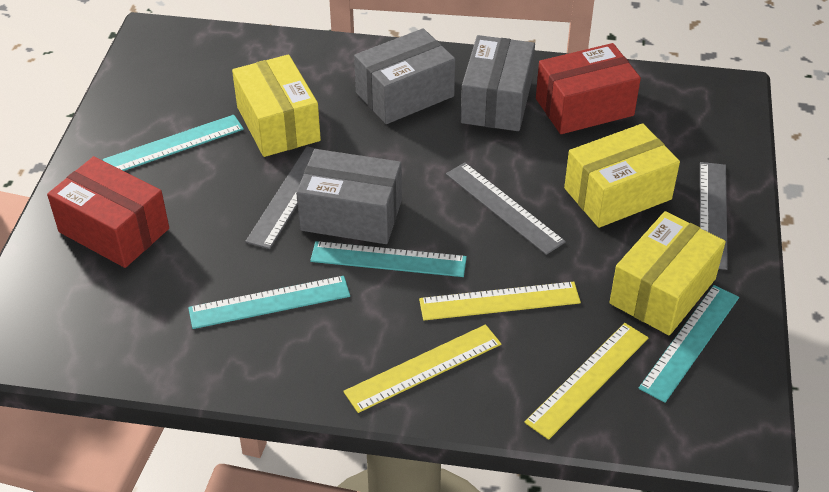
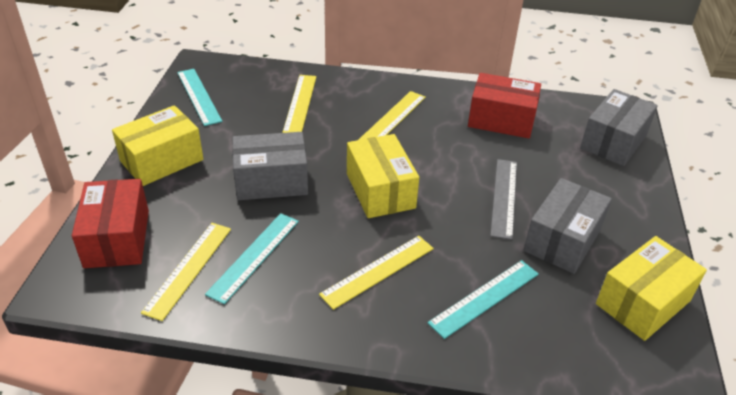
grey ruler: [245,146,321,249] [446,162,566,255] [699,162,728,270] = 3 -> [490,159,517,240] = 1
turquoise ruler: [103,115,244,171] [188,276,350,329] [310,241,467,277] [638,285,739,403] = 4 -> [177,69,222,126] [205,213,299,304] [428,260,539,339] = 3
yellow ruler: [343,324,501,413] [419,282,581,320] [524,323,649,440] = 3 -> [141,223,231,321] [282,75,316,133] [319,236,434,310] [358,91,426,140] = 4

